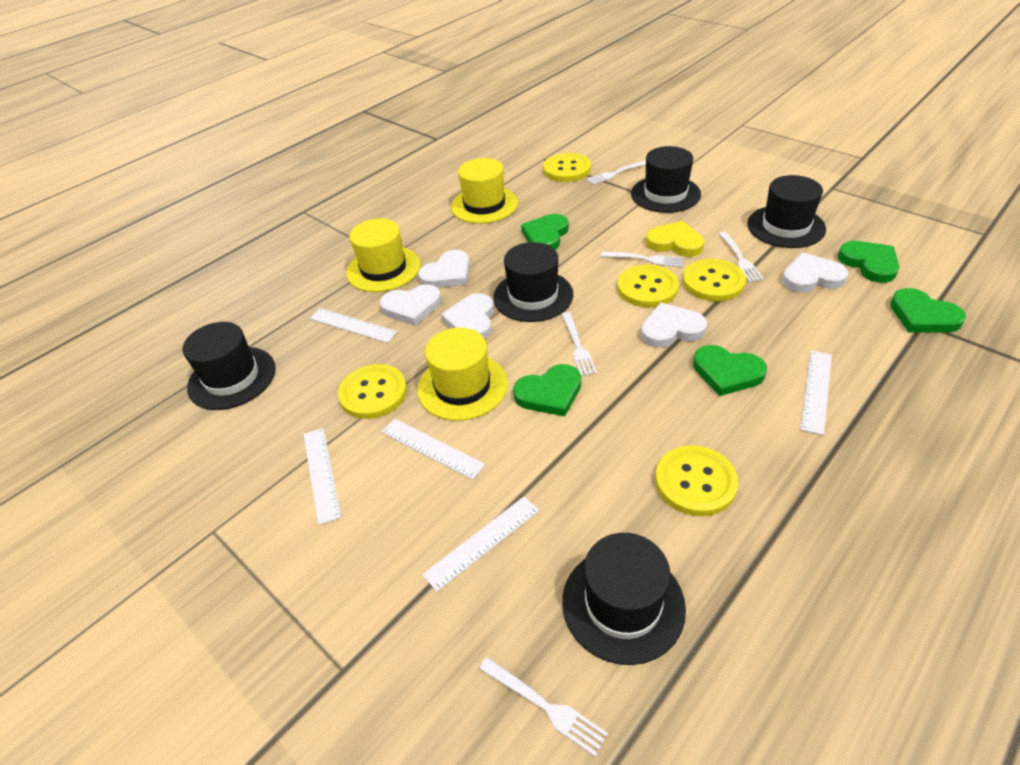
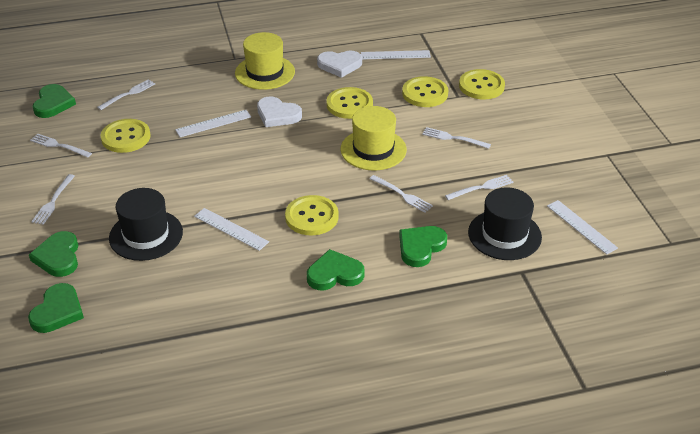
black hat: [183,322,276,410] [493,242,573,322] [562,533,686,665] [631,146,701,213] [747,175,826,248] = 5 -> [109,188,183,261] [468,187,542,260] = 2
white fork: [479,657,608,757] [561,312,597,377] [586,160,646,185] [601,251,683,267] [719,232,764,282] = 5 -> [30,134,92,158] [31,174,75,225] [97,79,155,110] [370,175,433,213] [422,127,491,149] [445,175,513,200] = 6
white heart: [380,284,441,326] [418,250,470,288] [441,293,494,339] [641,303,707,348] [782,253,849,292] = 5 -> [257,96,302,127] [317,51,362,78] = 2
white ruler: [303,428,341,525] [310,308,397,343] [382,419,485,480] [422,497,539,592] [800,351,832,435] = 5 -> [175,110,251,137] [194,208,269,251] [361,50,431,60] [547,200,618,255] = 4
yellow hat: [346,218,421,292] [417,328,508,421] [451,158,518,224] = 3 -> [235,32,295,90] [340,106,407,170] = 2
yellow heart: [646,221,704,257] = 1 -> none = 0

